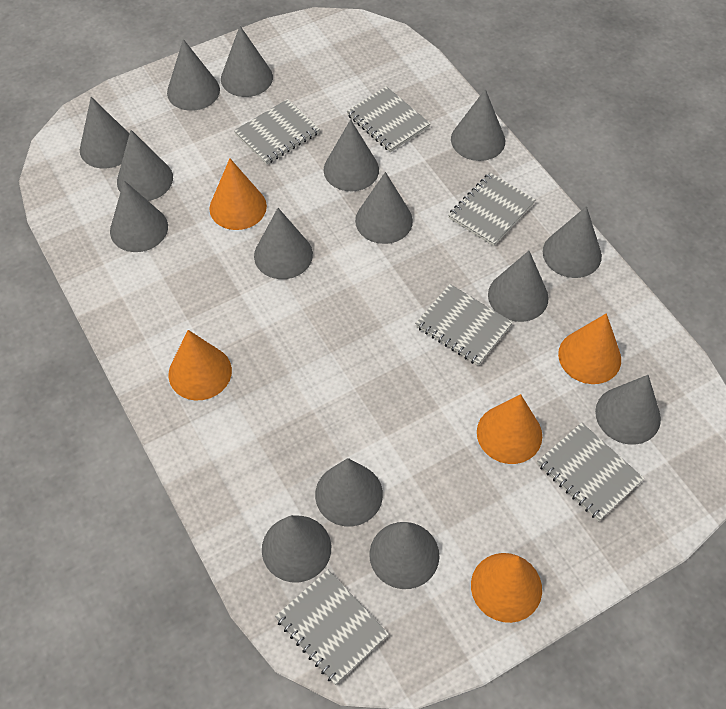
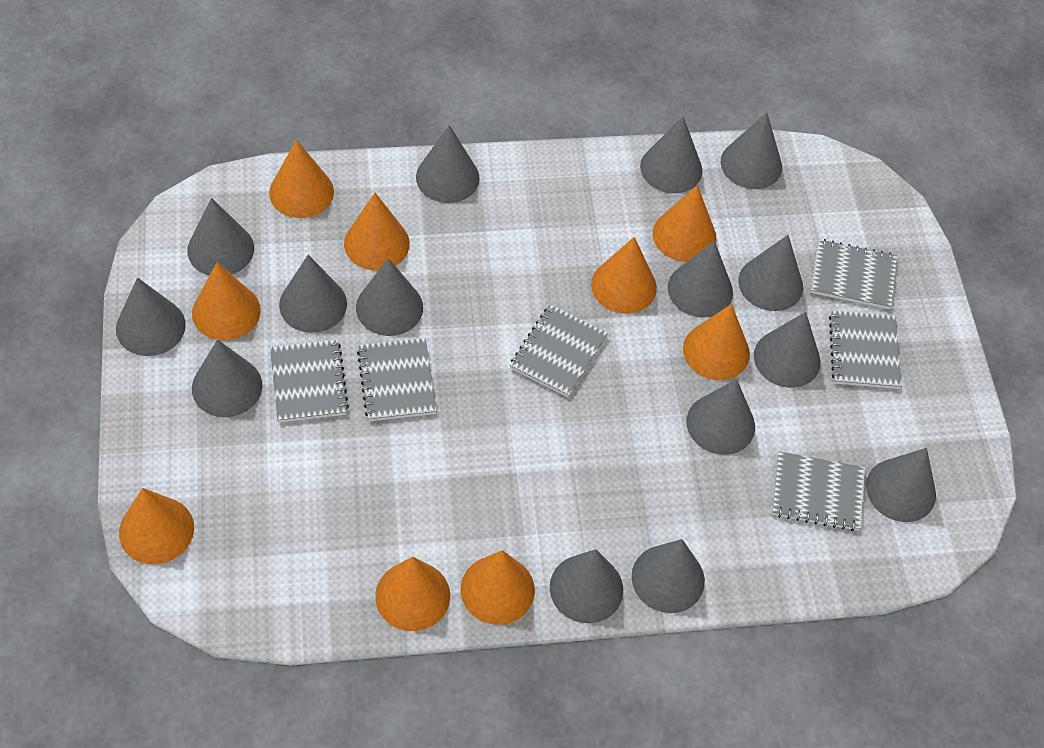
orange cone: [168,330,232,400] [209,158,267,230] [471,553,542,623] [477,394,542,464] [558,313,621,384] = 5 -> [119,488,194,564] [192,262,261,341] [269,140,334,218] [344,193,410,271] [375,557,450,631] [461,550,535,625] [591,237,657,314] [653,185,717,262] [683,304,750,380] = 9

